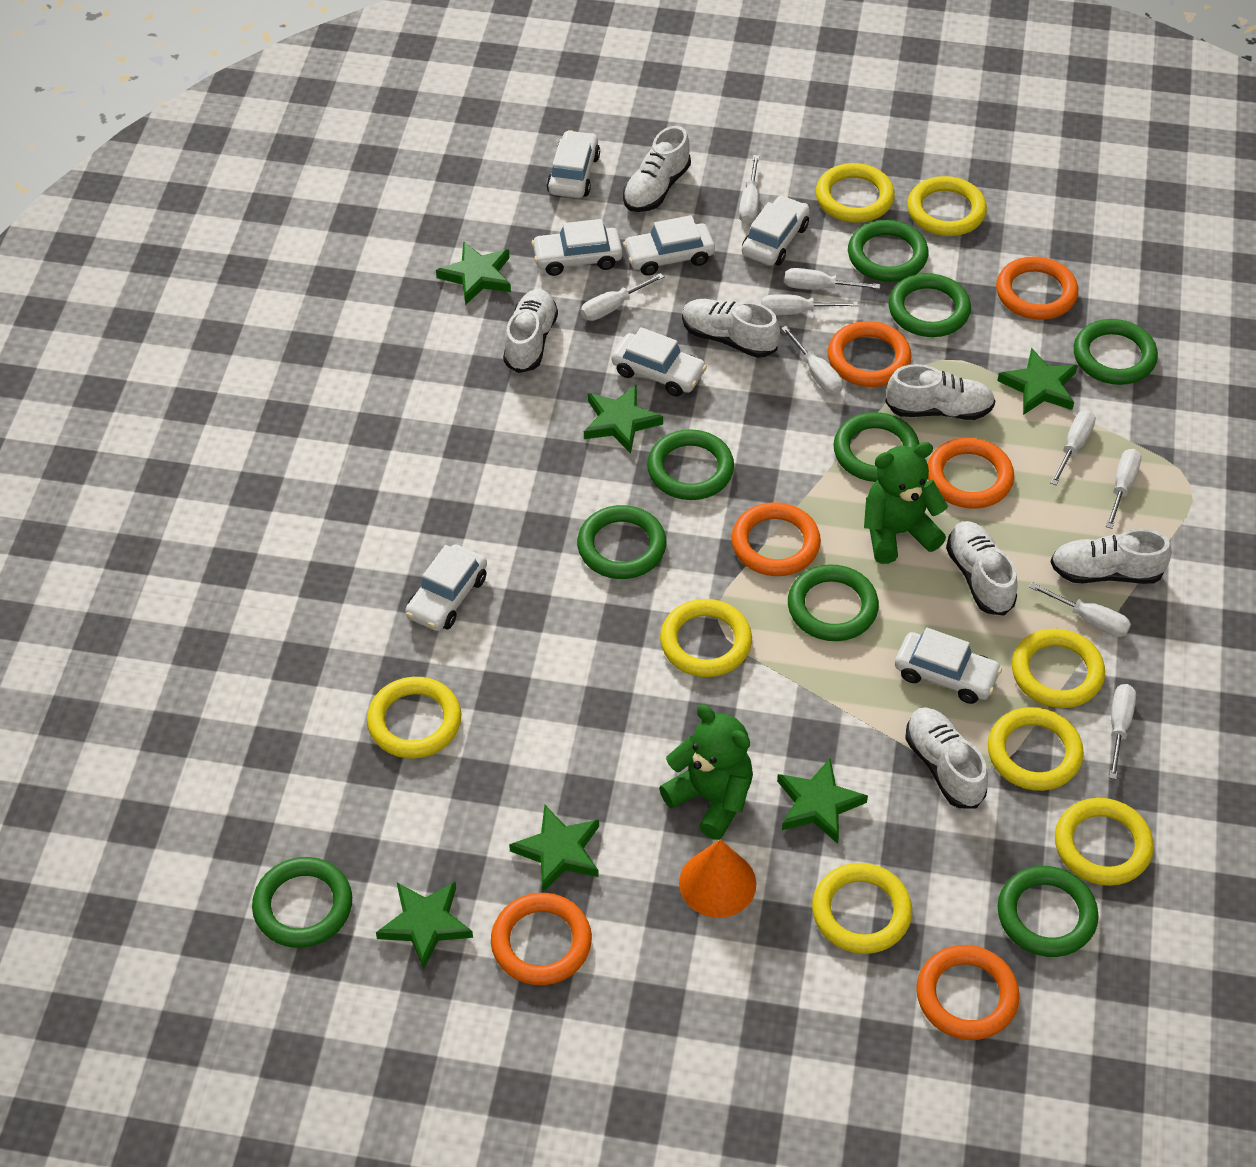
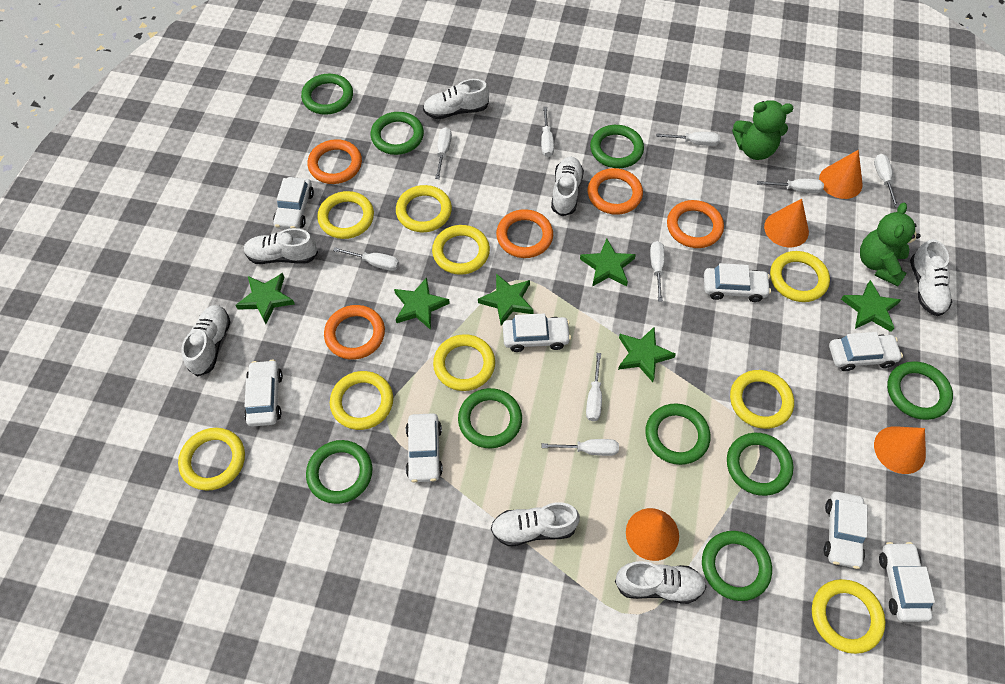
orange cone: [679,839,757,918] = 1 -> [626,508,679,561] [764,199,809,247] [819,150,863,199] [874,426,926,474] = 4
orange ring: [491,893,592,985] [731,502,821,576] [828,321,911,387] [916,945,1020,1040] [928,438,1014,509] [996,256,1078,320] = 6 -> [307,139,362,184] [324,305,385,360] [496,209,553,258] [588,168,643,215] [667,200,724,248] = 5
white car: [405,544,487,631] [531,219,623,276] [547,130,600,198] [612,327,707,397] [623,215,715,276] [742,195,810,266] [895,628,1002,704] = 7 -> [244,360,283,427] [273,177,314,229] [406,413,443,482] [503,313,571,352] [704,263,771,302] [824,492,868,569] [829,332,903,371] [879,542,935,622] = 8
yellow ring: [367,677,461,758] [660,599,752,677] [812,863,912,954] [816,163,895,223] [907,176,987,236] [988,707,1084,791] [1012,628,1105,708] [1055,798,1154,886] = 8 -> [178,428,245,491] [317,191,374,239] [330,371,393,430] [396,185,452,232] [432,225,490,275] [433,334,495,391] [730,370,794,429] [770,251,830,302] [812,579,886,654] = 9

